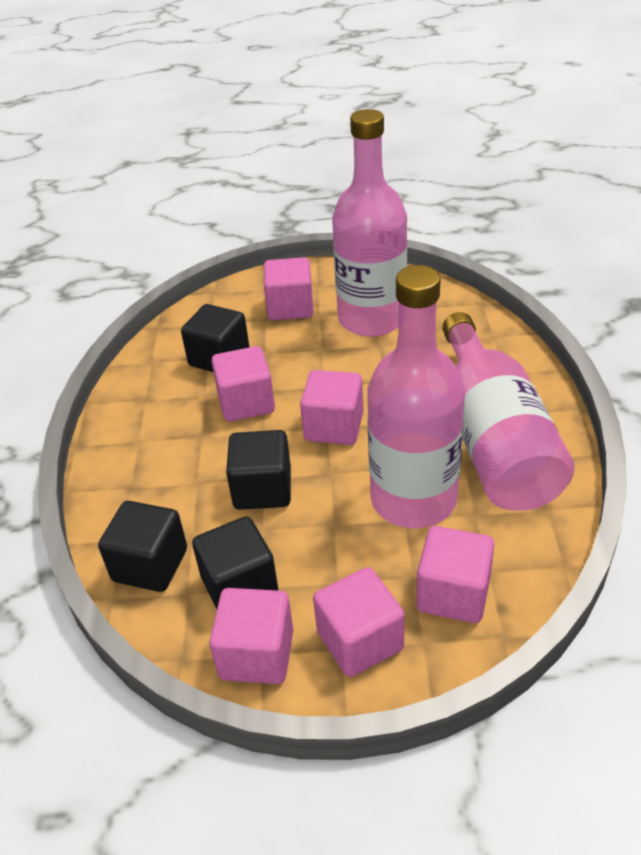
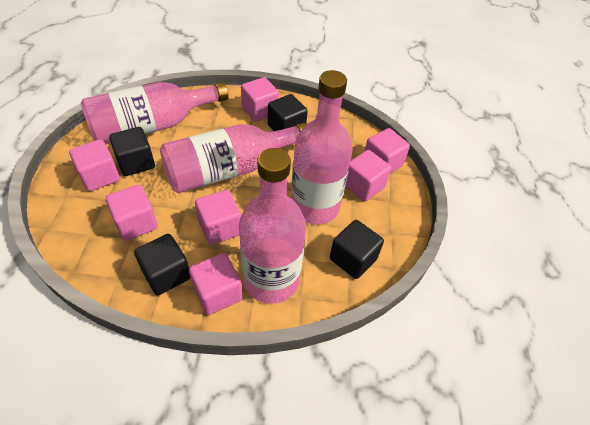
pink bottle: [332,109,408,337] [367,265,465,528] [443,312,575,511] = 3 -> [81,82,228,144] [160,122,307,193] [239,148,306,304] [291,70,353,224] = 4
pink cube: [209,588,293,684] [211,346,275,422] [264,257,313,320] [300,370,363,445] [313,567,405,677] [416,526,494,623] = 6 -> [69,139,120,191] [106,185,158,241] [189,253,242,315] [195,190,241,245] [241,77,279,122] [345,150,391,201] [365,128,410,173] = 7

